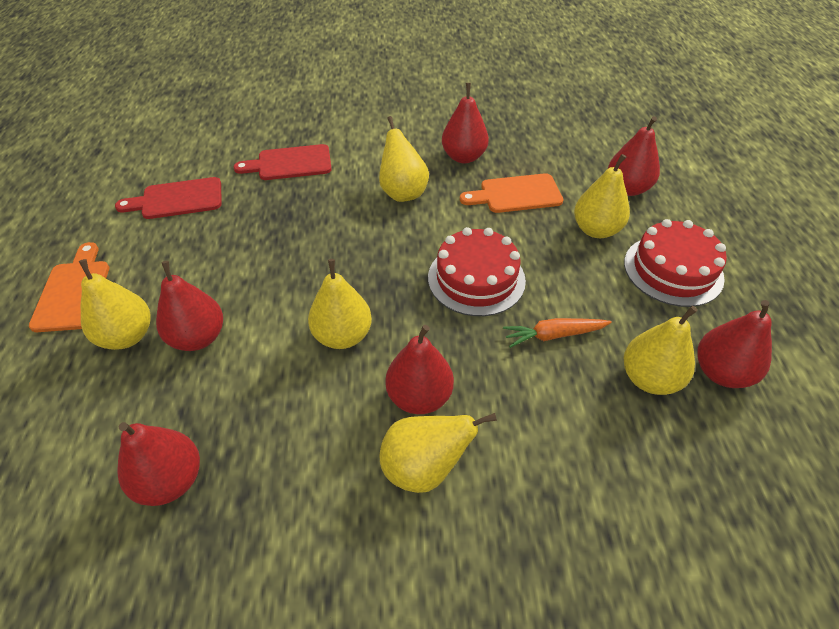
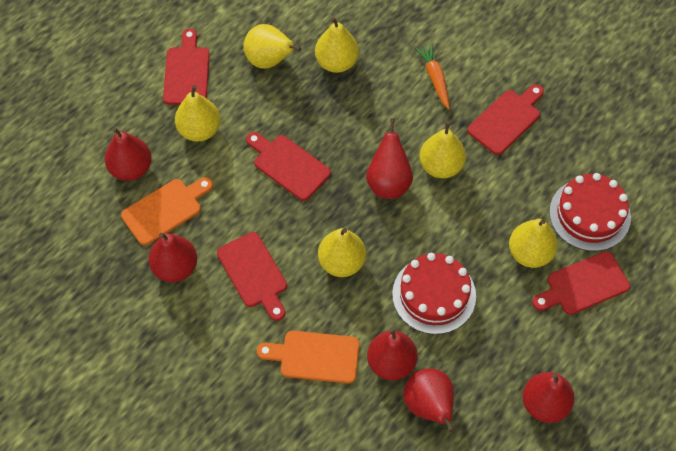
red cutting board: [115,177,222,219] [233,144,332,180] = 2 -> [163,28,210,105] [217,232,287,321] [246,132,331,201] [467,84,544,155] [532,251,630,315] = 5

